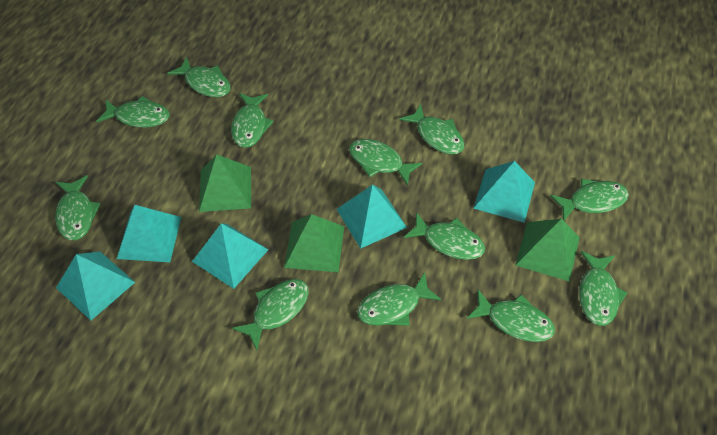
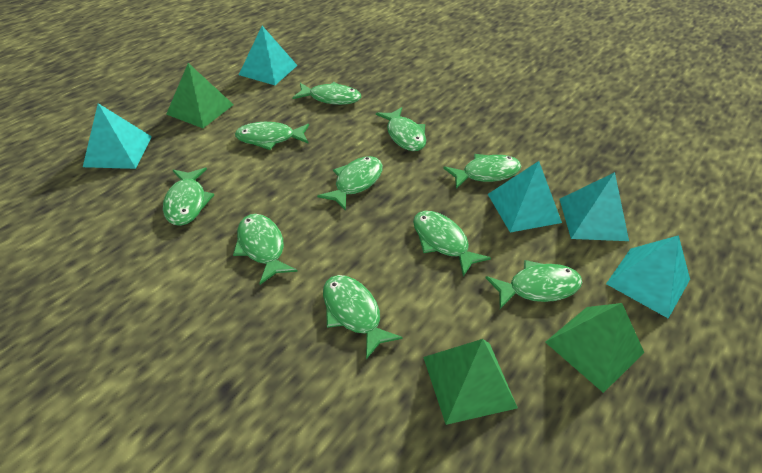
green fish: [55,175,101,240] [96,96,169,128] [167,57,230,97] [231,93,274,148] [232,279,309,350] [349,139,422,186] [357,272,441,326] [399,104,465,154] [404,212,485,260] [467,289,555,342] [550,179,629,221] [579,251,627,326] = 12 -> [163,168,214,226] [233,214,298,285] [235,122,309,150] [292,82,361,105] [317,156,383,211] [323,275,403,360] [376,107,426,151] [413,211,491,276] [443,154,521,189] [486,260,582,309] = 10

